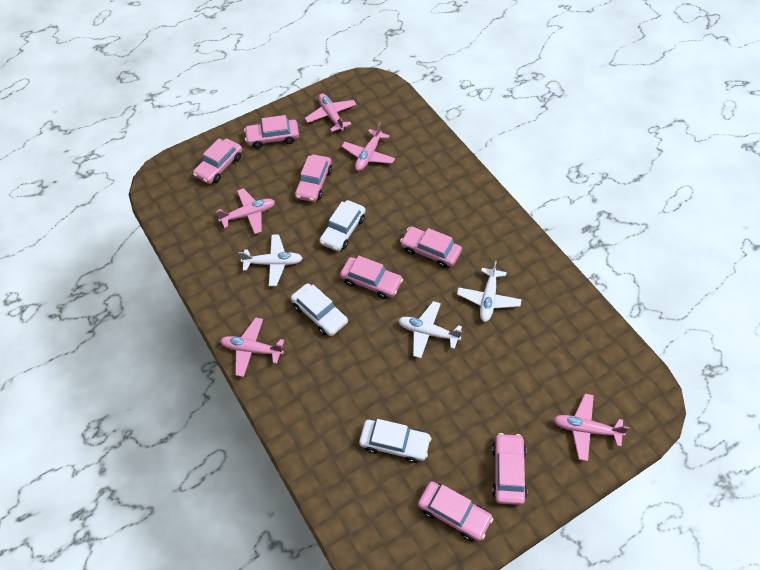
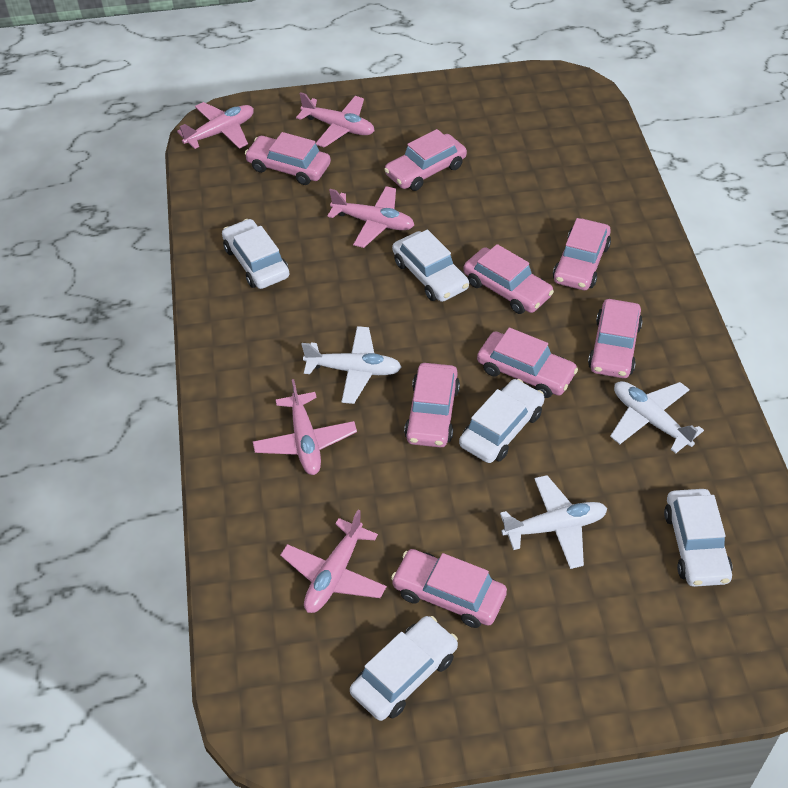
pink car: [193,139,242,184] [244,115,299,149] [295,154,332,202] [340,256,403,299] [400,227,462,268] [418,481,493,541] [492,433,527,505] = 7 -> [245,132,331,185] [384,129,467,191] [391,549,507,628] [404,363,460,448] [463,244,554,314] [477,327,578,398] [553,218,611,290] [588,299,643,378] = 8
white car: [291,283,348,336] [319,200,366,251] [359,419,431,463] = 3 -> [222,219,289,289] [350,616,458,721] [392,230,469,302] [459,379,545,463] [664,489,733,587] = 5

